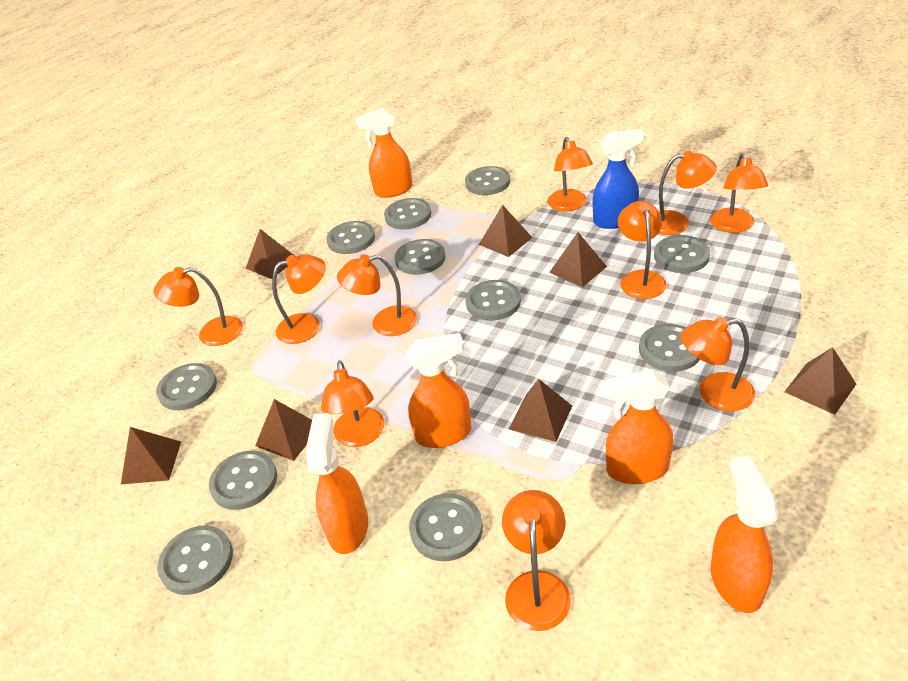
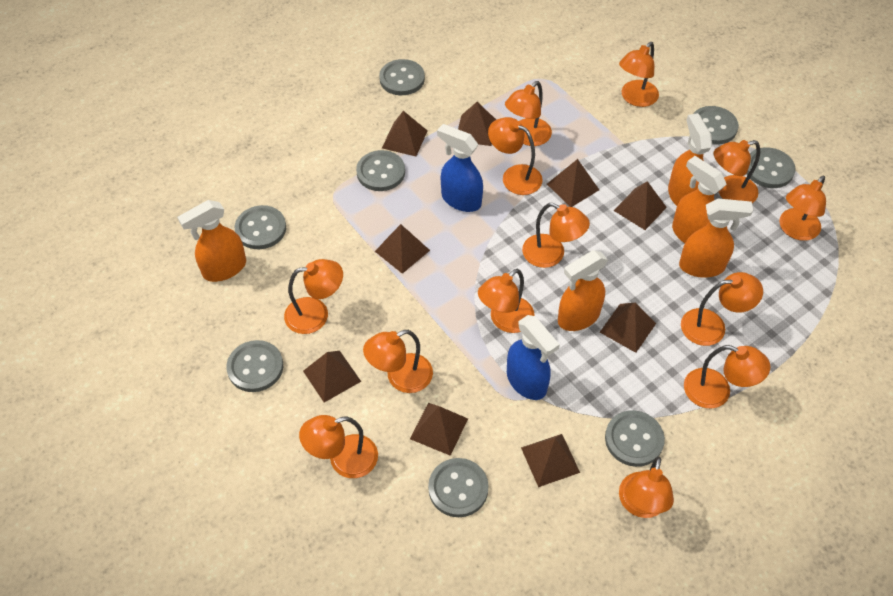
blue spray bottle: [593,129,645,229] = 1 -> [437,124,483,212] [507,315,560,400] = 2
brown pyramid: [121,427,181,484] [246,229,296,279] [255,399,312,461] [479,205,533,257] [509,379,572,442] [549,232,607,287] [784,347,856,415] = 7 -> [303,351,361,402] [375,224,430,274] [382,111,427,156] [410,403,468,456] [458,102,496,146] [521,434,580,487] [547,159,599,207] [600,303,656,353] [613,181,667,230] = 9
grey button: [156,363,217,410] [157,525,233,595] [209,451,277,510] [326,221,375,254] [384,198,431,230] [395,239,446,275] [409,493,483,561] [465,166,510,195] [466,280,521,321] [639,324,700,372] [654,235,710,273] = 11 -> [226,340,283,392] [235,205,286,249] [356,150,405,191] [379,59,425,95] [428,458,489,517] [605,410,665,467] [693,106,739,145] [747,147,795,188] = 8
orange lamp: [153,267,243,346] [272,254,326,344] [321,360,384,447] [337,254,417,336] [502,490,571,631] [547,137,593,211] [618,201,667,299] [658,151,717,235] [681,317,755,411] [710,153,768,233] = 10 -> [284,259,343,334] [299,415,378,478] [363,330,433,393] [478,269,535,333] [488,117,543,195] [505,81,552,146] [522,203,590,268] [619,42,659,107] [619,456,674,518] [681,272,763,346] [684,345,770,408] [714,140,760,203] [779,176,826,241] = 13

